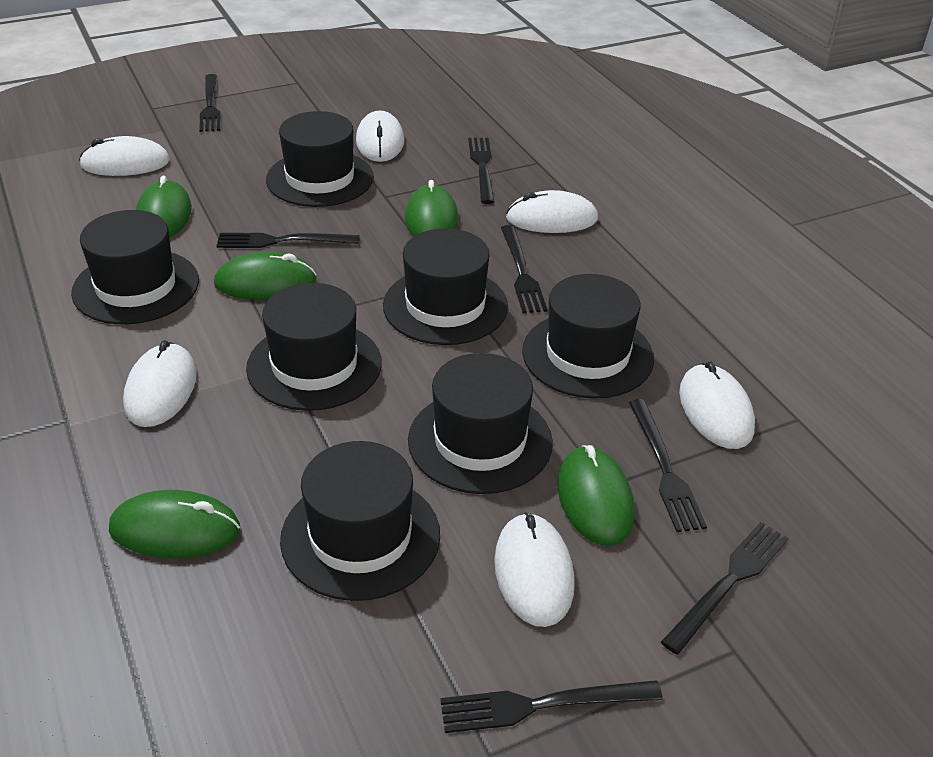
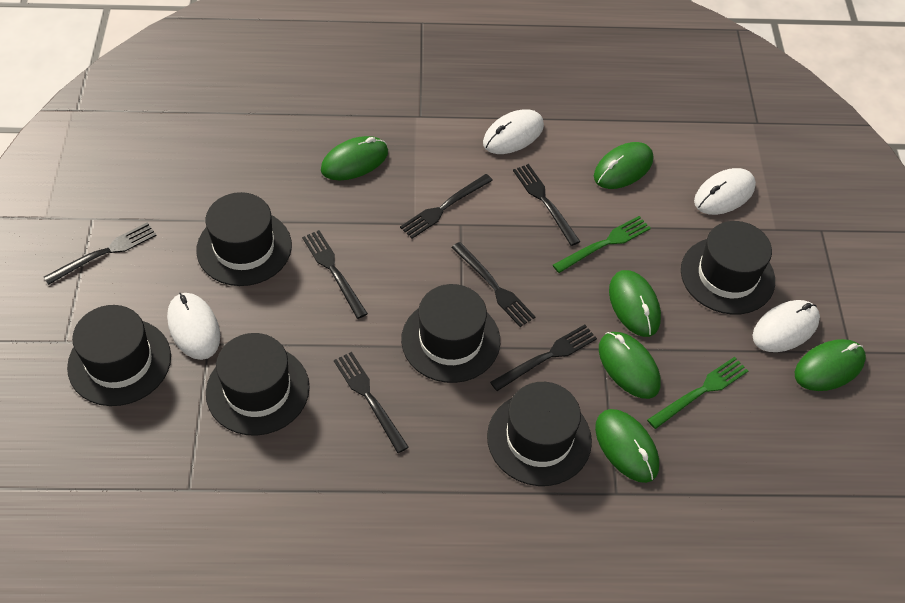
black hat: [71,210,199,324] [246,283,382,411] [266,111,374,207] [280,441,440,601] [383,228,508,345] [408,353,553,494] [522,274,654,399] = 7 -> [67,305,171,406] [196,192,292,286] [206,333,310,436] [401,284,500,383] [487,382,592,486] [681,221,775,315] = 6
green fork: none = 0 -> [553,216,651,273] [647,357,748,429] = 2
green mouse: [109,490,240,558] [136,175,192,238] [214,252,316,299] [405,180,459,237] [557,445,635,546] = 5 -> [321,136,388,180] [594,142,653,189] [595,409,659,483] [599,332,661,399] [609,270,661,337] [795,339,866,391] = 6
white mouse: [79,136,170,176] [123,340,196,427] [356,110,404,162] [494,513,575,627] [506,190,598,233] [679,361,755,449] = 6 -> [167,293,220,360] [483,109,544,154] [694,168,756,215] [753,300,820,352] = 4

